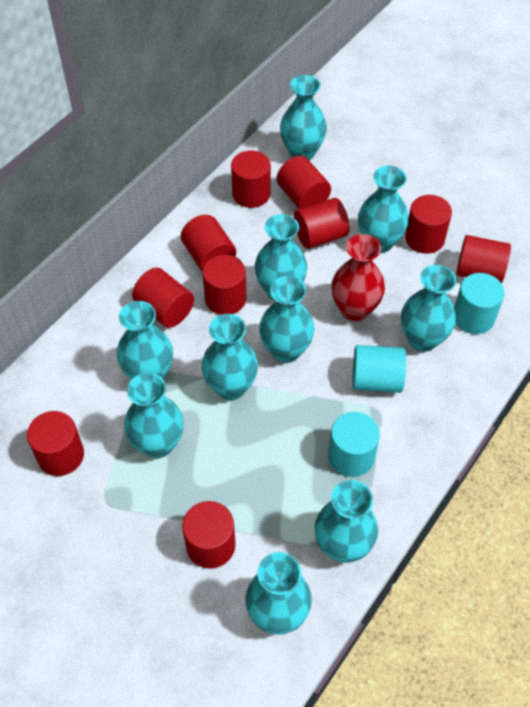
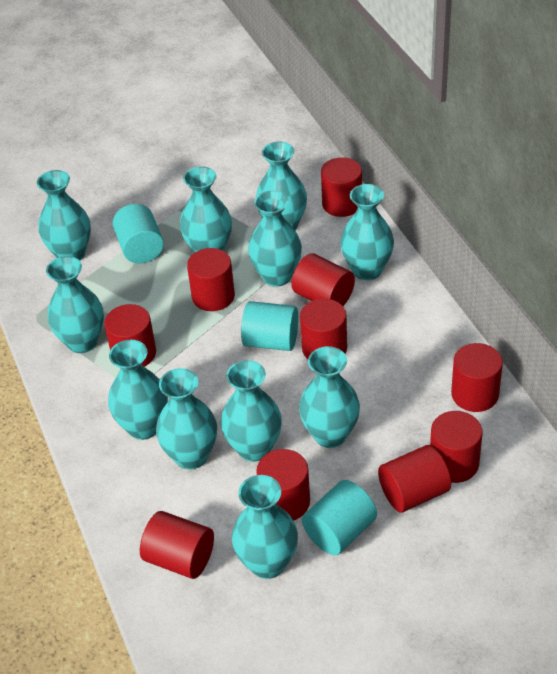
red vase: [331,234,385,321] = 1 -> none = 0
turquoise vase: [117,301,173,379] [124,373,184,458] [201,314,258,400] [245,552,312,635] [255,214,307,301] [259,276,315,363] [280,75,327,160] [315,480,378,563] [358,166,409,253] [401,265,456,352] = 10 -> [37,170,91,260] [46,256,104,353] [108,340,168,440] [156,368,217,470] [180,167,232,253] [221,360,282,462] [232,475,298,579] [248,191,302,287] [256,141,307,230] [299,346,360,448] [340,184,394,280] = 11

